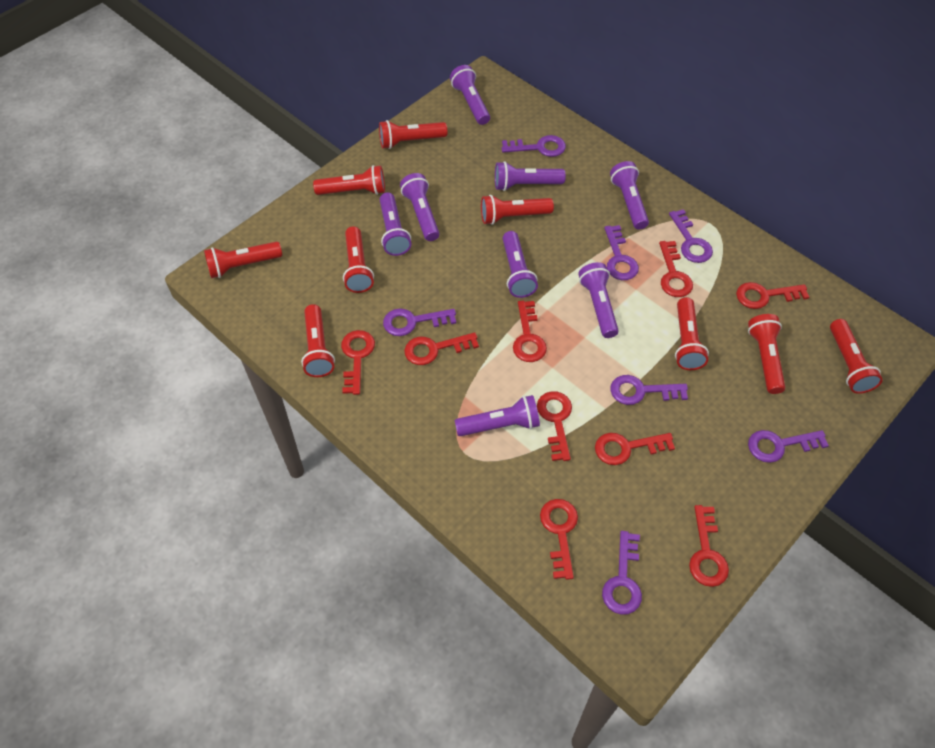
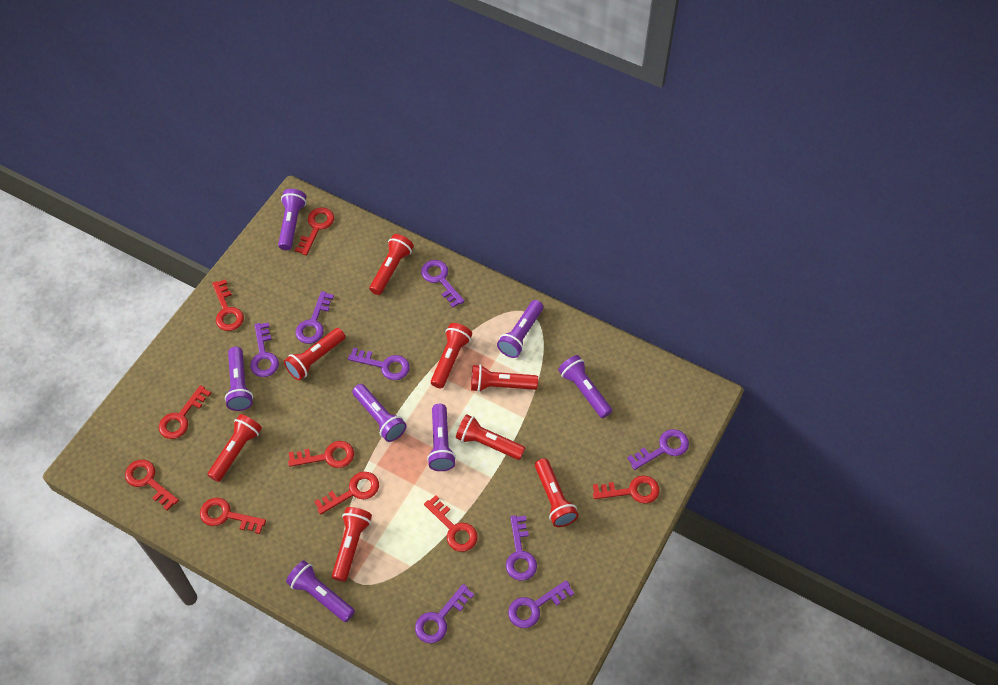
purple flashlight: [380,192,411,256] [400,173,440,241] [450,65,490,125] [455,395,540,436] [495,161,566,191] [503,231,538,298] [578,262,619,338] [610,161,649,230] = 8 -> [225,347,253,411] [278,189,306,250] [286,560,355,622] [352,384,407,442] [427,404,456,471] [497,300,543,358] [558,355,612,418] = 7
purple key: [383,308,456,336] [502,135,566,157] [602,531,642,615] [604,225,639,280] [610,375,688,405] [669,209,713,263] [748,430,829,463] = 7 -> [250,322,279,377] [296,291,334,344] [348,347,410,380] [415,584,474,643] [421,260,465,308] [506,515,537,581] [508,580,574,628] [627,429,689,470] = 8
red flashlight: [204,241,282,278] [301,304,335,377] [313,165,385,195] [343,226,374,293] [379,120,448,149] [481,195,554,225] [675,297,709,370] [748,314,785,394] [830,319,883,394] = 9 -> [208,414,262,482] [284,328,345,380] [332,507,372,582] [369,234,414,295] [431,323,472,389] [456,414,525,460] [471,364,538,392] [535,458,579,527] = 8

